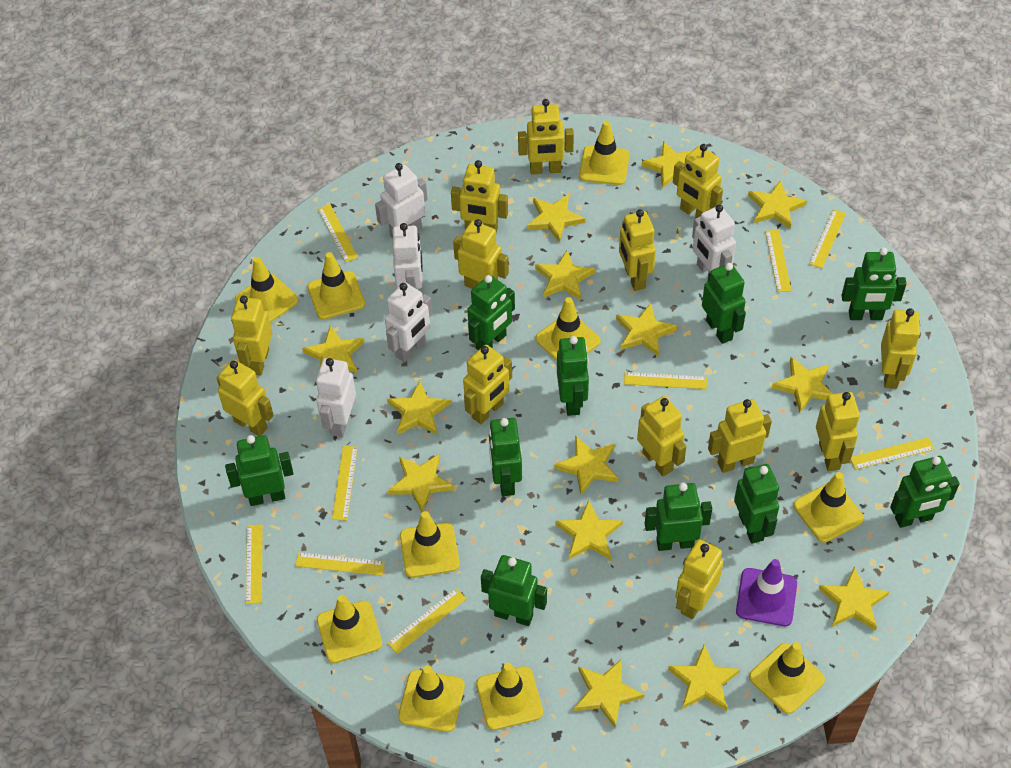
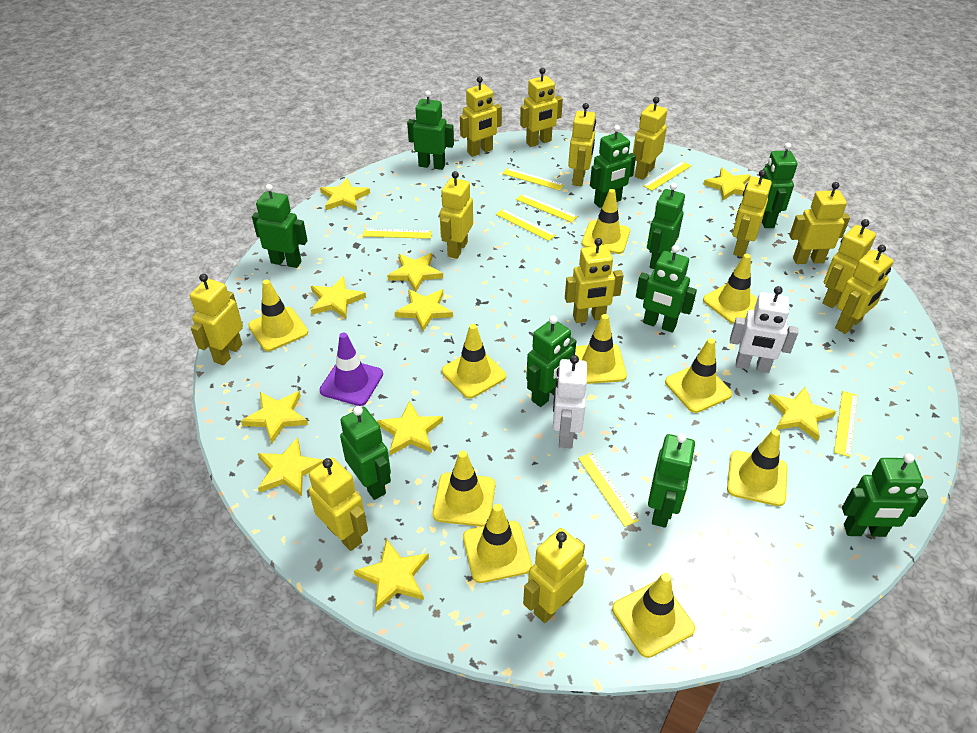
white robot: [316,358,356,437] [375,163,427,239] [385,282,432,362] [393,223,423,289] [692,205,736,275] = 5 -> [553,355,587,448] [730,286,798,373] = 2
yellow ruler: [246,524,263,604] [295,552,385,576] [318,204,358,262] [332,446,358,521] [387,588,467,654] [624,372,707,389] [765,230,791,292] [809,209,846,268] [851,437,935,470] = 9 -> [363,229,432,239] [496,209,556,241] [502,168,564,191] [516,194,578,223] [578,453,639,527] [643,161,691,191] [834,391,858,457] = 7
yellow star: [302,326,364,373] [387,381,451,435] [388,454,454,512] [527,194,585,243] [535,250,595,300] [554,436,619,495] [555,500,623,560] [574,659,645,728] [616,303,677,357] [642,141,693,188] [668,645,740,711] [748,180,807,229] [772,357,833,413] [819,566,889,631] = 14 -> [241,391,308,444] [258,437,323,497] [311,276,366,319] [320,178,370,211] [354,539,429,612] [377,401,443,455] [387,253,443,292] [395,289,453,331] [703,168,751,200] [768,387,836,441] = 10

